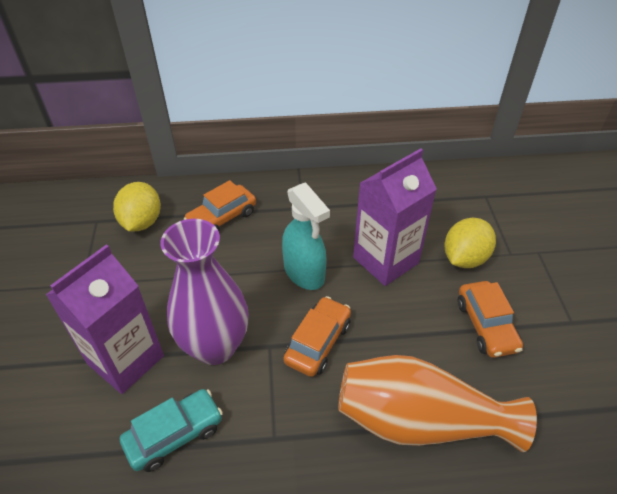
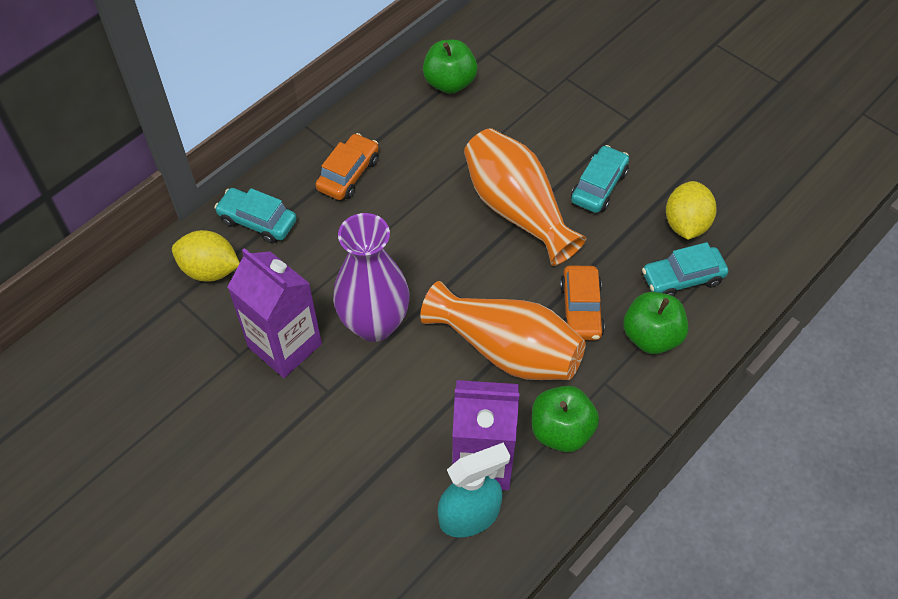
green apple: none = 0 -> [423,40,478,94] [532,386,599,452] [623,292,688,354] = 3
orange car: [184,180,256,231] [283,296,351,377] [458,281,523,358] = 3 -> [315,133,379,200] [560,266,605,340] = 2
orange vase: [338,355,537,452] = 1 -> [420,281,586,380] [464,128,587,266] = 2
turquoise car: [120,389,223,472] = 1 -> [214,188,297,244] [571,145,629,213] [642,242,728,296] = 3

